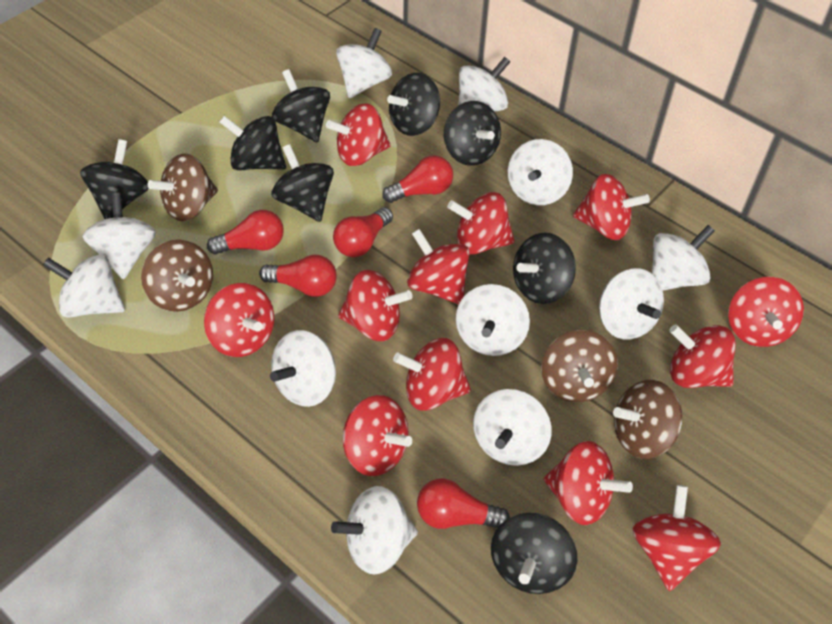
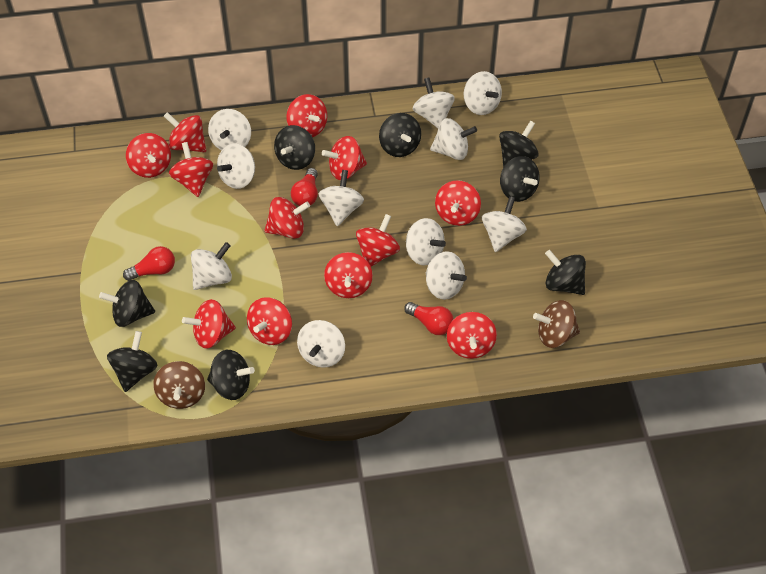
brown spinning top: [141,240,213,312] [148,153,218,222] [541,330,618,402] [613,380,682,459] = 4 -> [153,361,205,409] [533,300,580,348] = 2
red light bulb: [207,210,284,255] [259,255,337,297] [333,207,393,257] [382,155,453,203] [417,478,510,529] = 5 -> [123,246,175,281] [291,168,318,206] [404,302,454,335] = 3

